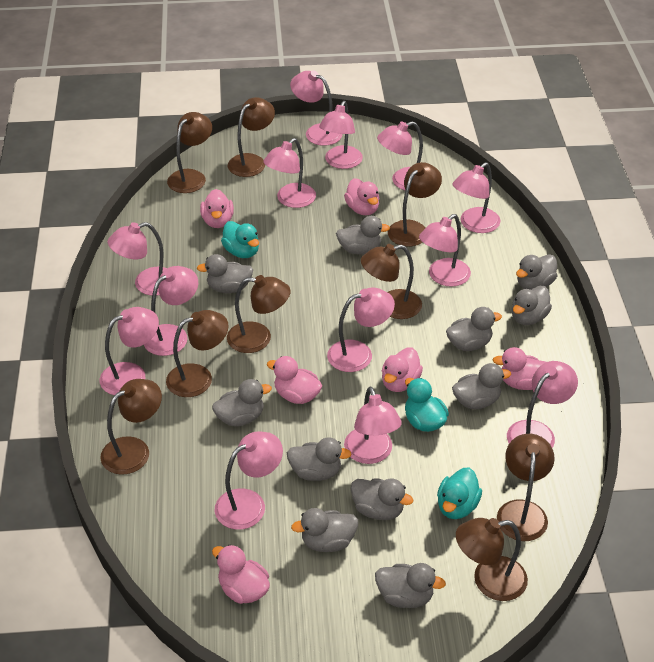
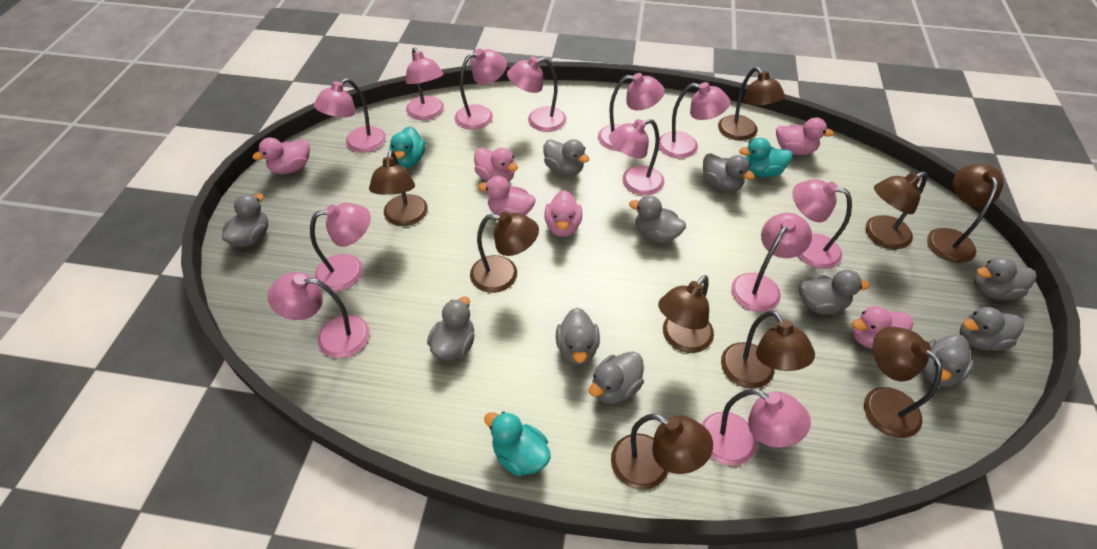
pink lamp: [99,307,159,395] [108,222,167,296] [144,266,198,356] [215,431,283,529] [263,138,316,208] [290,70,342,146] [319,101,363,169] [327,287,395,372] [344,387,402,464] [377,121,423,190] [419,214,471,287] [452,163,500,233] [507,361,578,448] = 13 -> [267,272,370,358] [310,203,371,291] [314,78,386,153] [406,48,444,120] [455,49,507,130] [507,56,566,132] [598,73,665,151] [609,119,665,195] [659,82,730,159] [701,389,811,466] [731,213,812,312] [792,179,852,269] = 12

